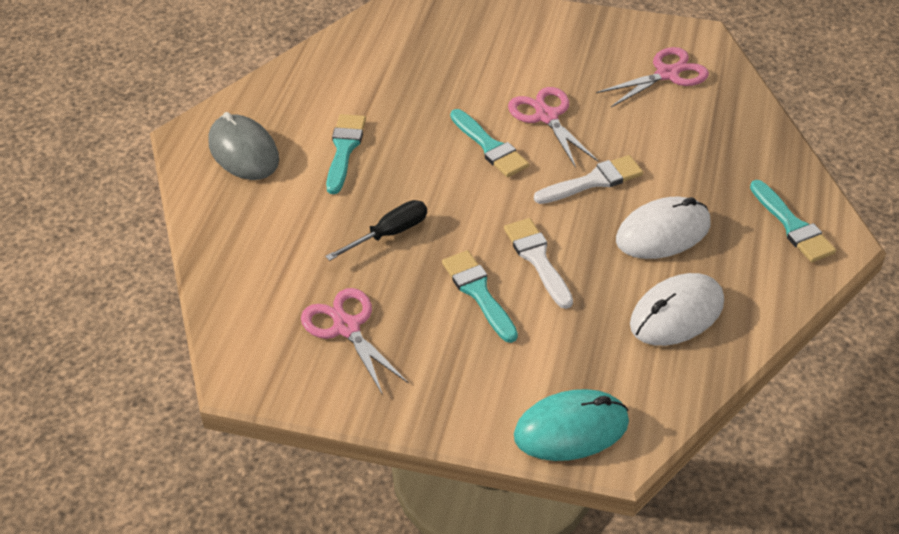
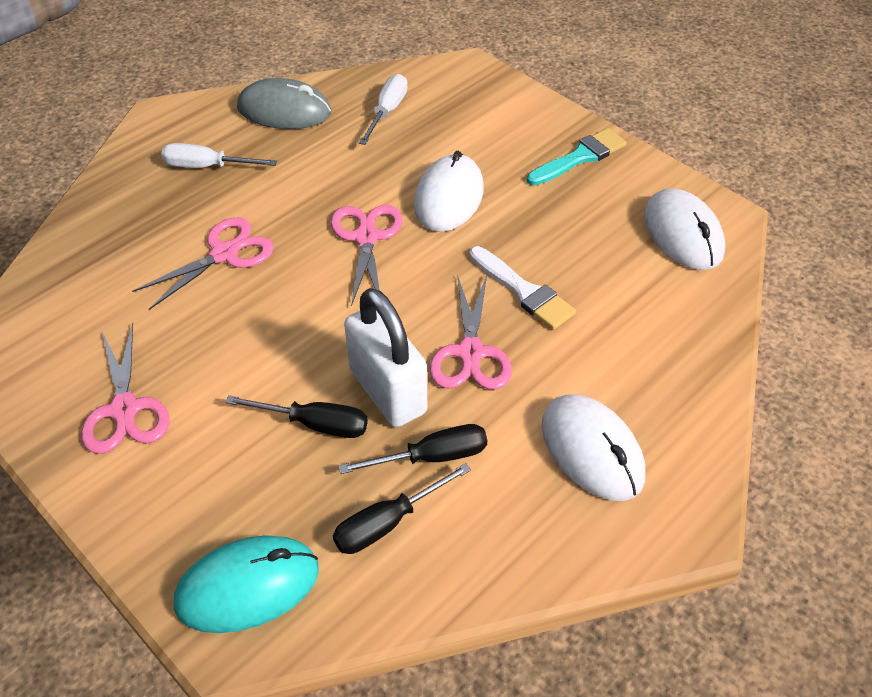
black screwdriver: [325,200,427,261] = 1 -> [225,395,368,438] [333,463,471,554] [339,424,487,474] = 3
pink scissors: [301,288,409,395] [508,87,598,168] [596,47,709,107] = 3 -> [81,323,170,454] [132,217,274,310] [331,205,403,306] [430,274,512,390] = 4
turquoise brush: [326,114,366,194] [442,250,518,343] [450,109,529,177] [750,180,836,262] = 4 -> [527,128,627,186] = 1
white brush: [504,218,573,309] [534,155,643,204] = 2 -> [469,246,576,330] = 1
white mouse: [616,197,711,259] [630,273,724,346] = 2 -> [414,151,484,232] [542,394,645,501] [644,188,725,270] = 3
white padlock: none = 0 -> [344,288,427,427] = 1
white screwdriver: none = 0 -> [161,143,277,168] [359,74,408,145] = 2

